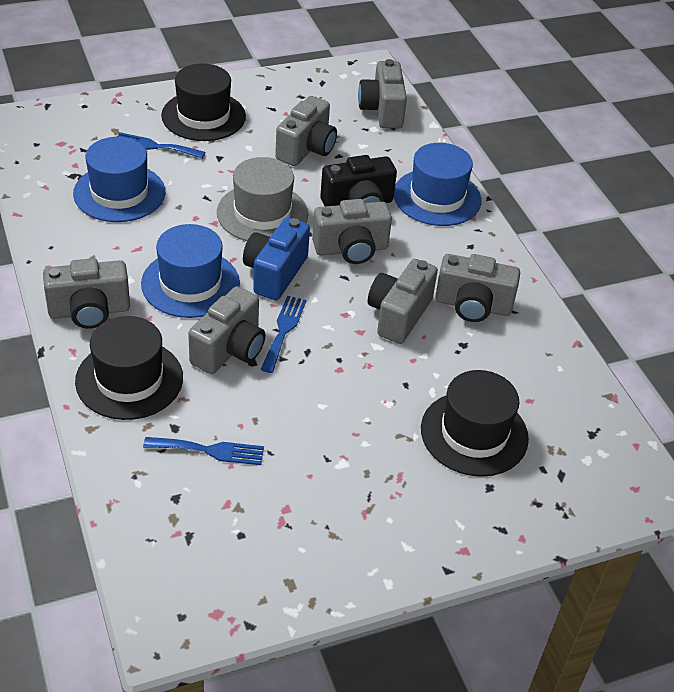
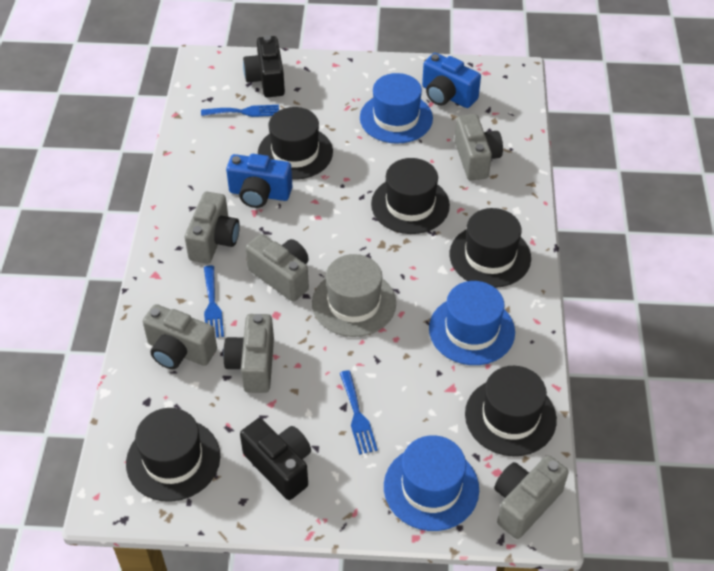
black camera: [320,155,397,206] = 1 -> [240,418,311,500] [243,35,285,97] = 2
black hat: [75,316,183,420] [161,63,246,141] [421,370,529,477] = 3 -> [126,408,220,502] [258,107,333,180] [371,158,450,234] [450,208,531,288] [465,366,557,456] = 5
blue camera: [243,217,310,300] = 1 -> [226,154,293,208] [422,53,481,108] = 2
grey camera: [43,258,130,329] [188,286,266,374] [275,96,337,166] [312,199,392,264] [358,59,407,129] [368,259,438,344] [435,254,520,322] = 7 -> [143,304,217,369] [185,192,240,263] [223,314,274,393] [245,234,309,302] [454,114,503,181] [494,455,569,539] = 6

